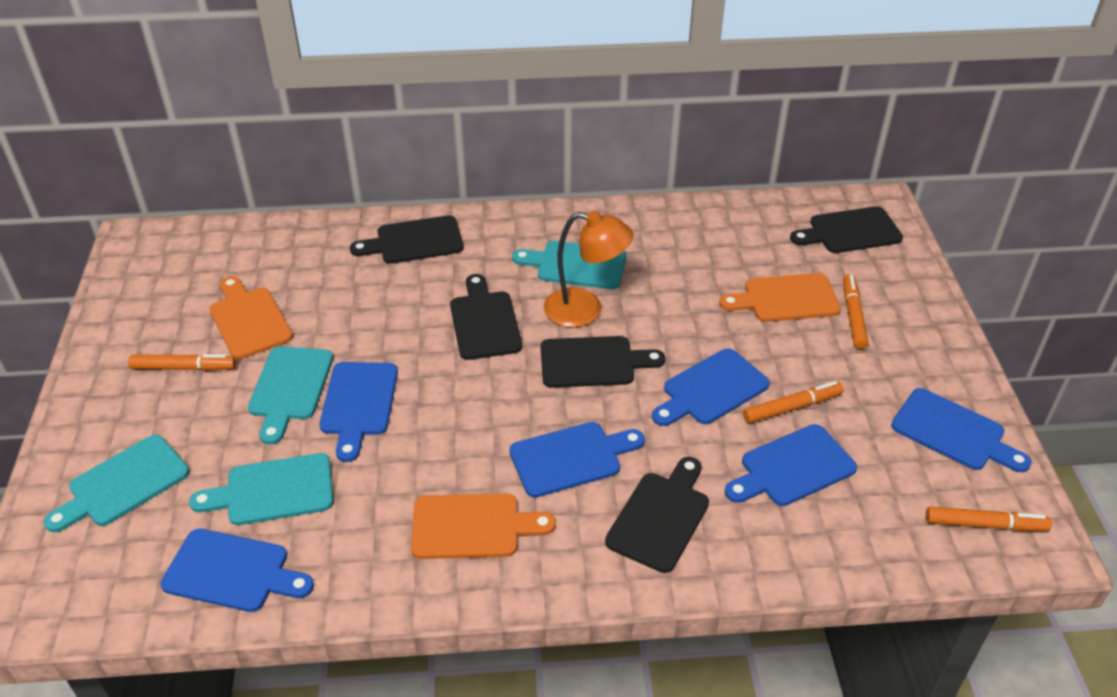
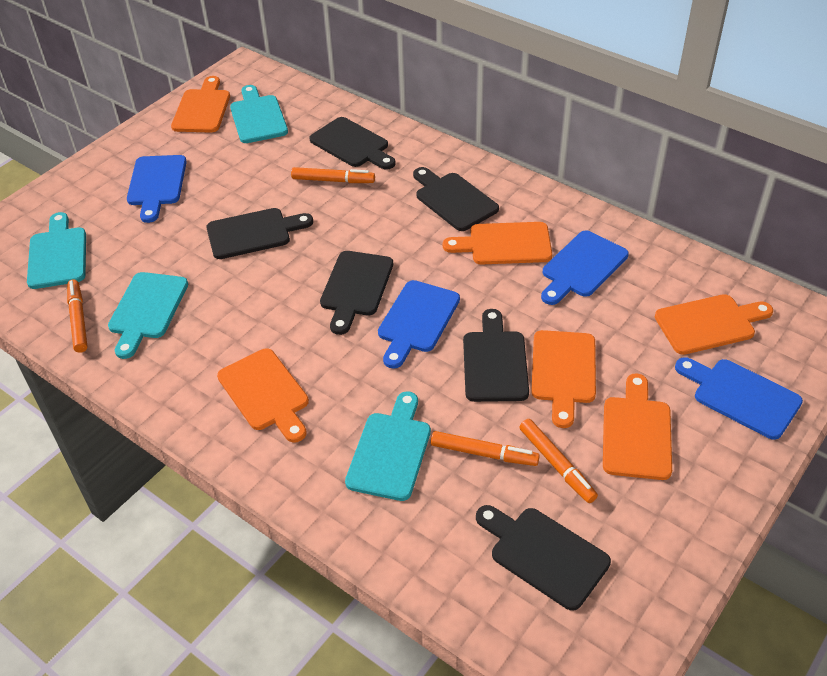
black cutting board: [350,215,464,264] [450,274,522,360] [541,336,665,388] [605,457,709,573] [790,206,903,253] = 5 -> [206,208,313,259] [309,117,396,170] [320,251,393,335] [413,167,499,231] [463,309,529,402] [476,505,611,611] = 6
blue cutting board: [161,528,314,612] [319,362,398,462] [509,422,645,498] [652,349,770,426] [725,424,857,506] [891,388,1032,472] = 6 -> [127,155,187,223] [378,280,460,369] [541,230,629,305] [675,357,803,440] = 4
orange cutting board: [209,276,293,359] [411,493,556,559] [719,273,841,322] = 3 -> [171,76,230,133] [217,348,309,442] [443,222,552,264] [531,330,596,428] [603,374,672,480] [655,294,773,355] = 6
orange lamp: [544,211,634,327] = 1 -> none = 0

